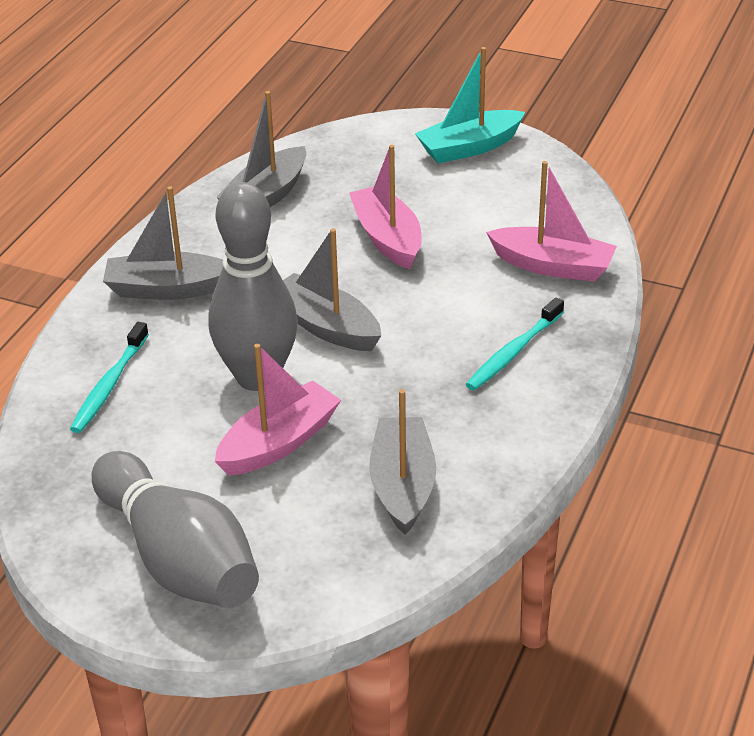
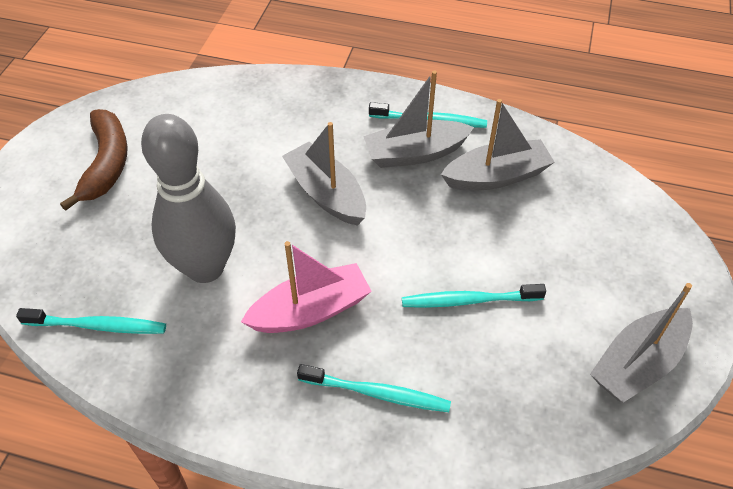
brown banana: none = 0 -> [60,109,128,211] = 1
grey bowling pin: [92,451,259,608] [208,182,298,391] = 2 -> [141,114,236,283] = 1
pink boat: [215,344,341,476] [349,145,422,269] [486,161,617,282] = 3 -> [241,241,372,333] = 1
turquoise boat: [415,47,525,163] = 1 -> none = 0
turquoise toothbrush: [70,322,149,433] [466,297,564,390] = 2 -> [16,308,166,334] [297,364,451,412] [369,102,487,128] [402,284,546,308] = 4

